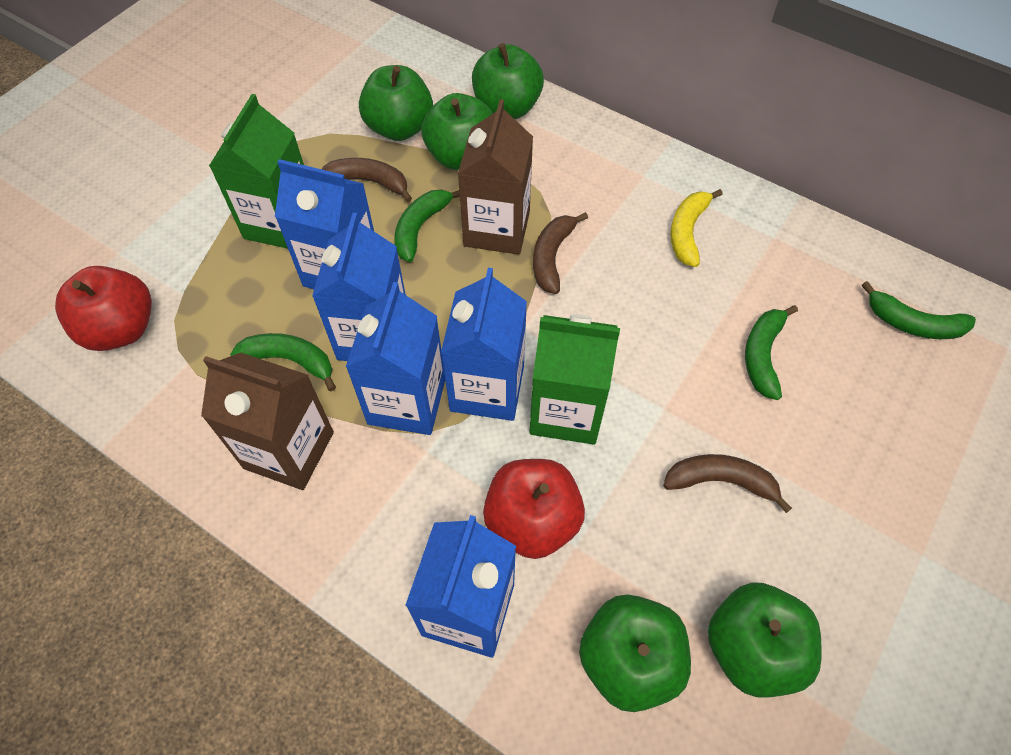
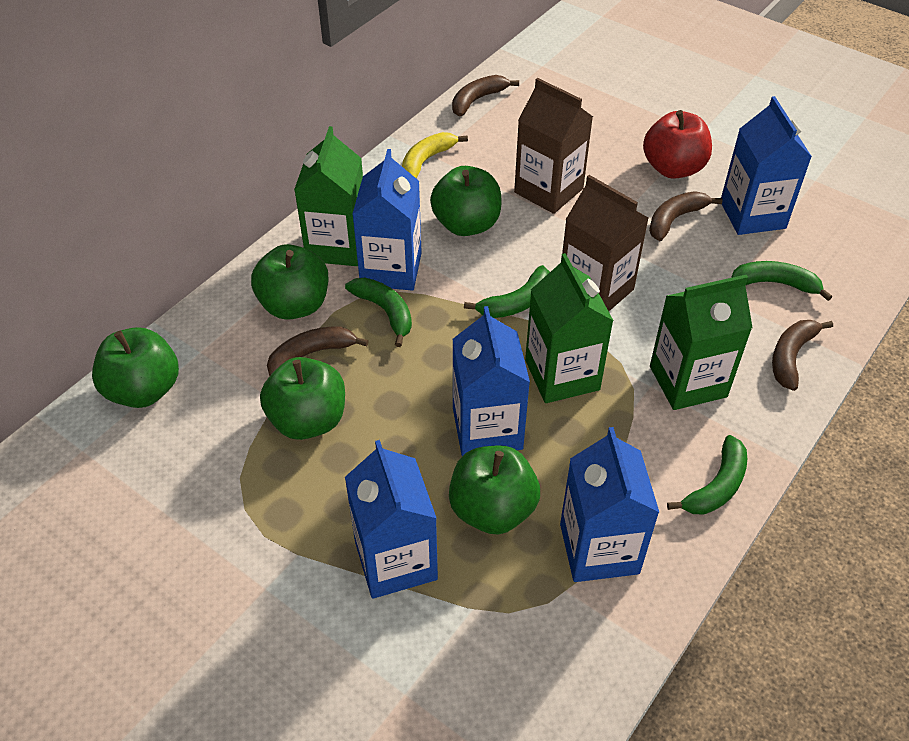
brown banana: [322,158,412,202] [533,212,588,294] [663,454,792,513] = 3 -> [267,327,369,376] [452,75,519,116] [649,191,723,241] [772,320,833,391] = 4
green carton: [209,94,304,249] [529,314,620,445] = 2 -> [294,126,363,266] [525,253,614,403] [650,275,753,410] = 3
red apple: [55,266,152,351] [483,459,585,559] = 2 -> [643,110,712,179] = 1

